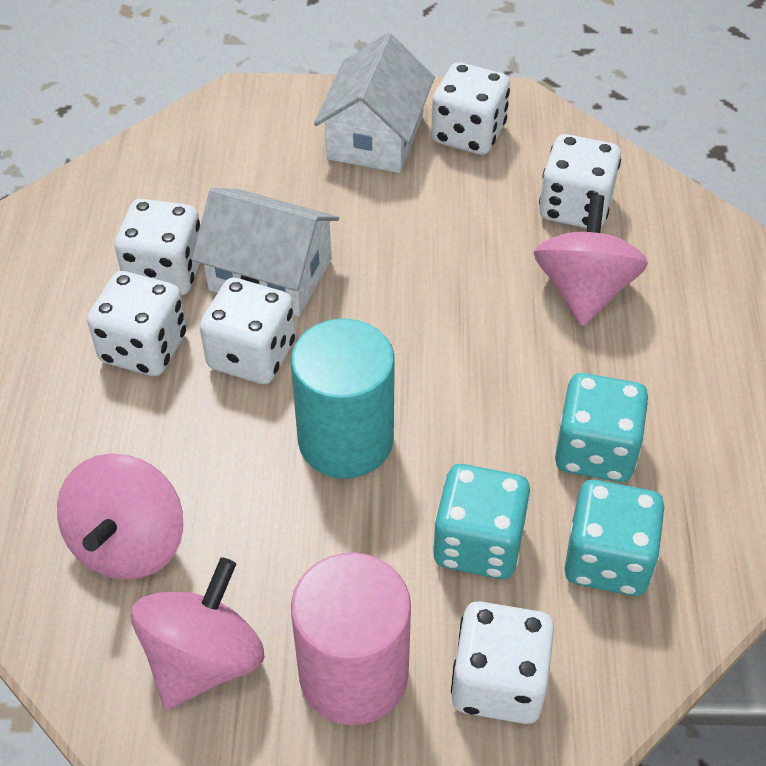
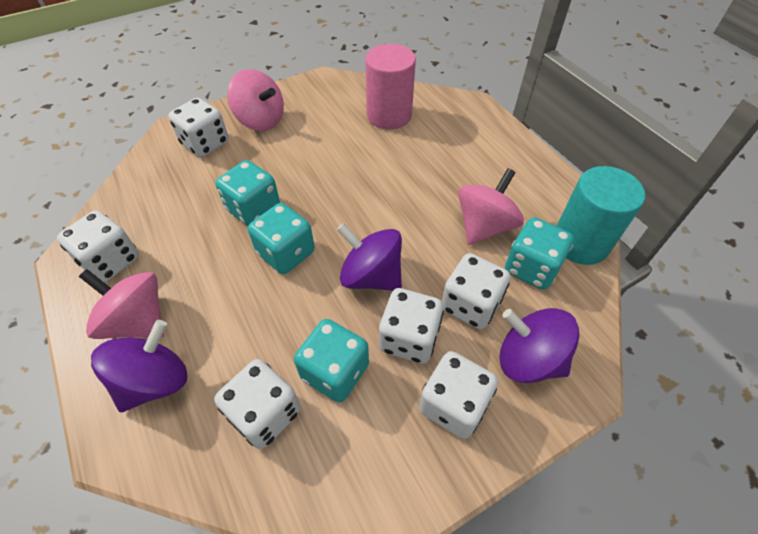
purple spinning top: none = 0 -> [91,320,187,412] [337,223,402,291] [499,308,579,383] = 3
turquoise dice: [433,464,531,579] [555,373,649,482] [565,480,665,596] = 3 -> [215,160,280,226] [248,203,315,274] [294,319,369,402] [505,217,574,290] = 4
white house: [192,187,339,317] [314,33,435,173] = 2 -> none = 0

